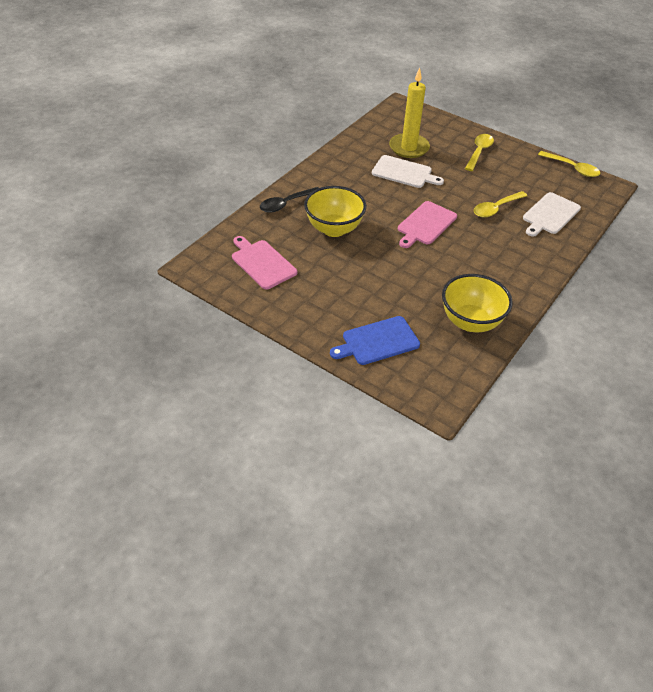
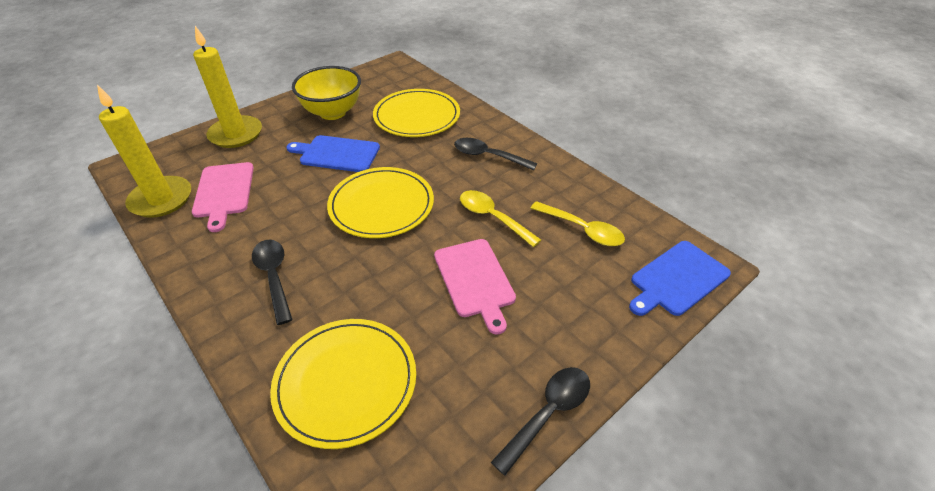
black spoon: [260,187,319,213] = 1 -> [252,239,293,325] [454,138,537,170] [491,367,590,475] = 3
blue cutting board: [330,316,420,365] = 1 -> [286,135,380,172] [629,241,731,316] = 2
white cutting board: [372,155,444,188] [523,192,581,237] = 2 -> none = 0
yellow bowl: [304,186,366,237] [442,274,513,332] = 2 -> [292,66,361,120] = 1
yellow candle: [389,68,430,158] = 1 -> [97,85,191,218] [193,26,262,148] = 2
yellow plate: none = 0 -> [270,319,416,449] [327,167,434,238] [373,89,460,137] = 3
yellow spoon: [465,134,494,171] [474,191,527,217] [538,151,600,177] = 3 -> [460,190,541,247] [530,201,625,246] = 2

